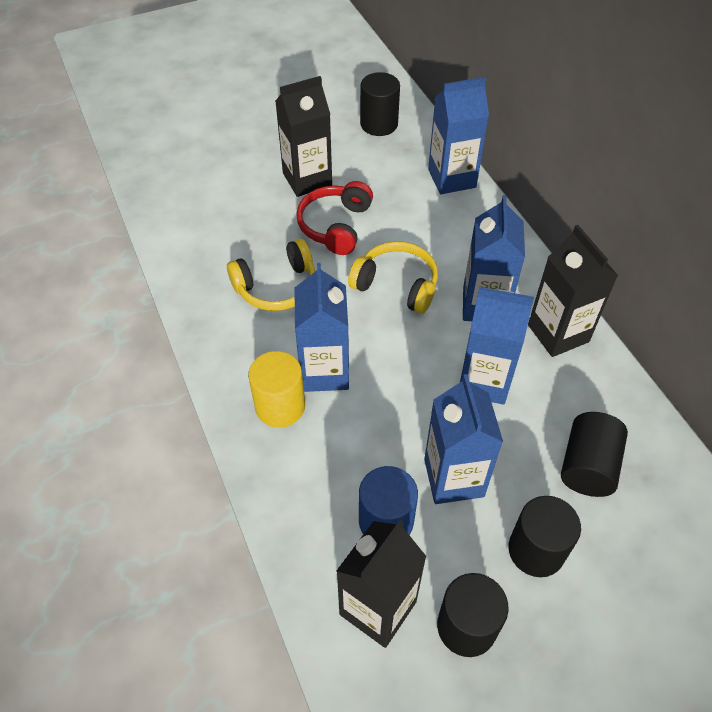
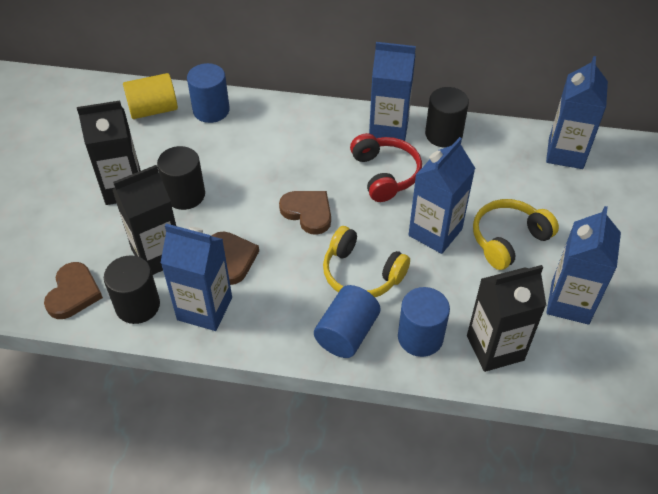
black cylinder: [360,72,400,136] [437,573,509,657] [509,496,581,577] [561,412,628,497] = 4 -> [104,255,160,324] [157,146,205,210] [425,87,469,147] = 3
blue cylinder: [359,466,418,535] = 1 -> [187,63,230,123] [314,285,381,358] [398,287,450,357] = 3
brown heart: none = 0 -> [44,262,103,319] [211,232,259,285] [279,191,331,235] = 3

